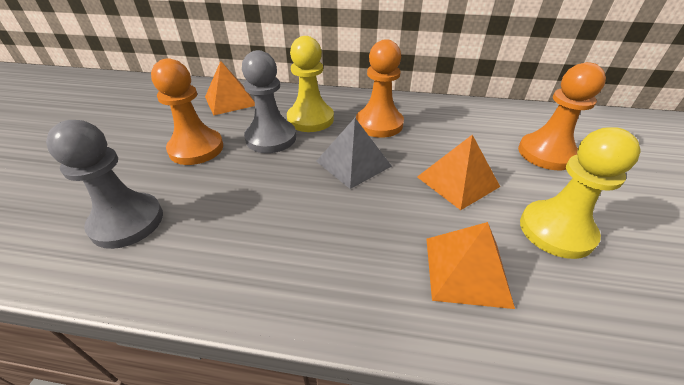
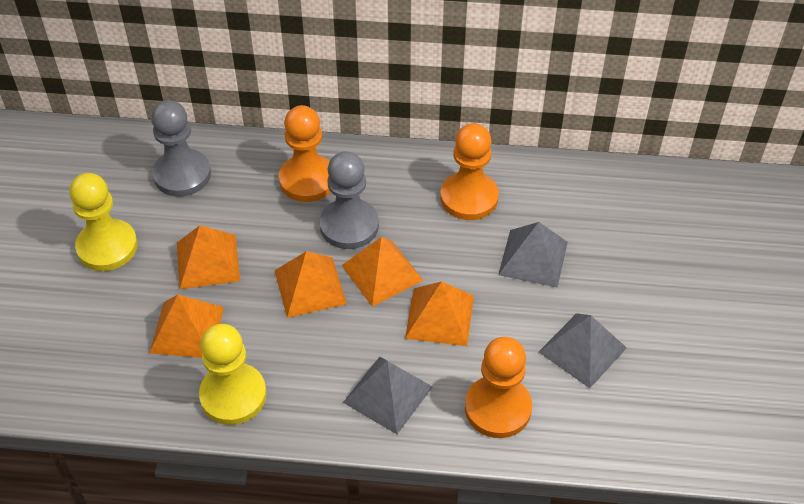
grey pyramid: [316,118,392,189] = 1 -> [343,357,433,434] [498,222,568,288] [539,313,627,388] = 3
orange pyramid: [205,61,255,116] [417,135,500,210] [426,222,515,309] = 3 -> [149,295,224,358] [177,225,240,289] [274,251,347,318] [341,237,424,307] [405,281,474,346] = 5

